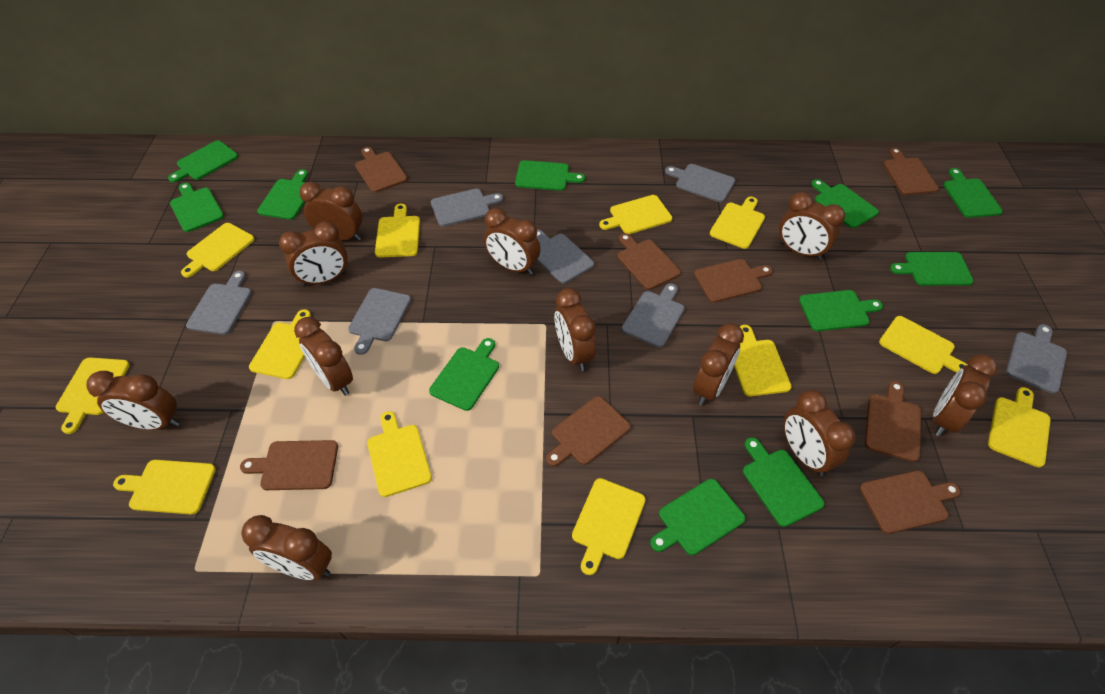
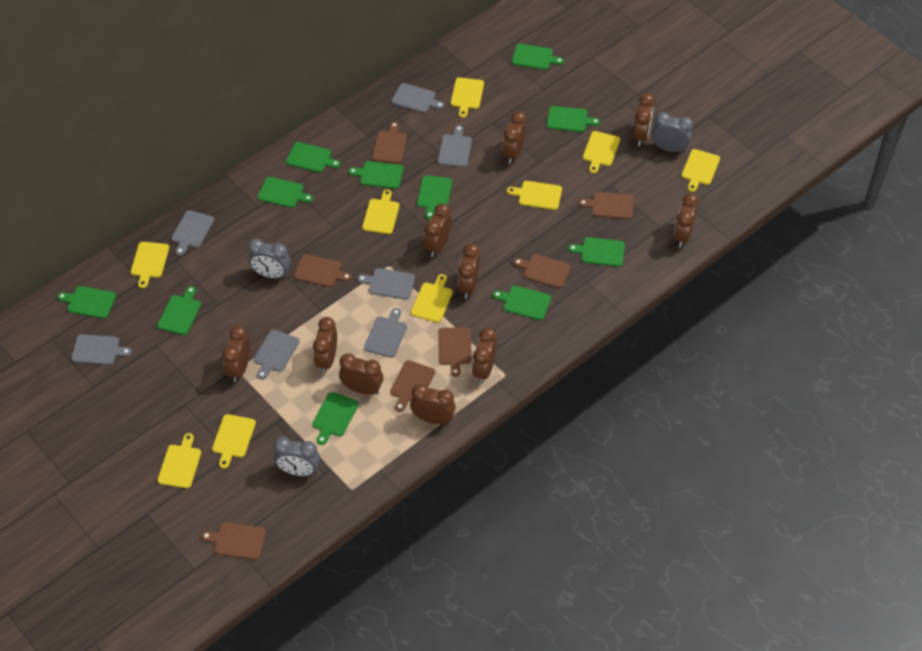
brown clock: [86,371,180,430] [241,515,332,580] [279,221,348,286] [294,317,353,396] [299,181,362,241] [484,208,540,275] [554,288,596,371] [693,323,744,405] [779,192,845,260] [783,390,856,476] [933,354,998,437] = 11 -> [222,326,250,382] [313,317,337,373] [339,353,383,394] [411,384,456,424] [424,203,451,257] [458,243,480,299] [472,327,497,384] [503,111,526,164] [633,93,655,146] [674,193,699,248] = 10
brown cutting board: [240,440,338,490] [355,147,408,193] [546,396,631,467] [617,233,681,290] [694,259,773,303] [860,471,960,534] [865,381,922,462] [883,148,939,195] = 8 -> [201,522,266,560] [294,254,352,287] [372,122,407,164] [390,360,435,412] [438,327,472,377] [513,254,571,288] [578,192,634,219] = 7
grey clock: none = 0 -> [248,239,291,279] [273,437,320,476] [652,112,693,153] = 3
yellow cutting board: [56,357,130,434] [113,460,216,515] [181,223,254,277] [249,309,311,379] [367,411,432,497] [375,204,420,257] [572,478,646,575] [599,195,672,234] [710,197,765,249] [734,325,791,396] [879,316,967,374] [988,387,1051,468] = 12 -> [131,242,169,288] [158,433,201,488] [212,414,256,469] [362,189,399,234] [411,274,453,323] [451,77,484,118] [507,181,562,210] [583,131,620,173] [681,149,720,192] = 9

